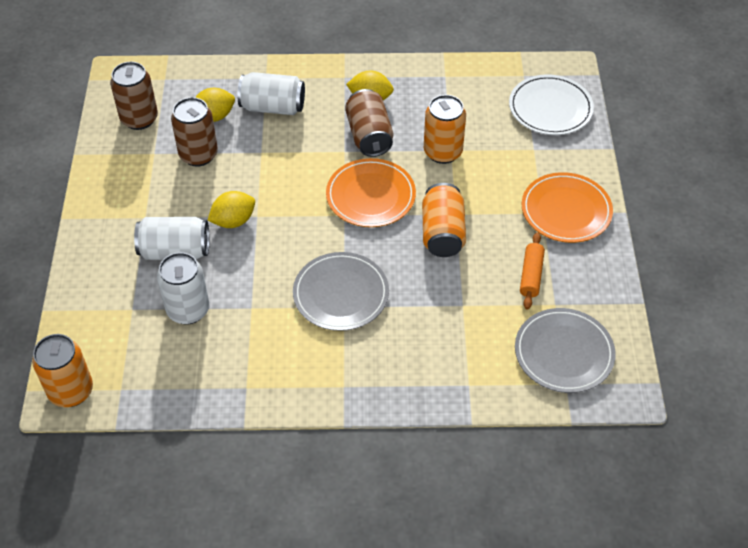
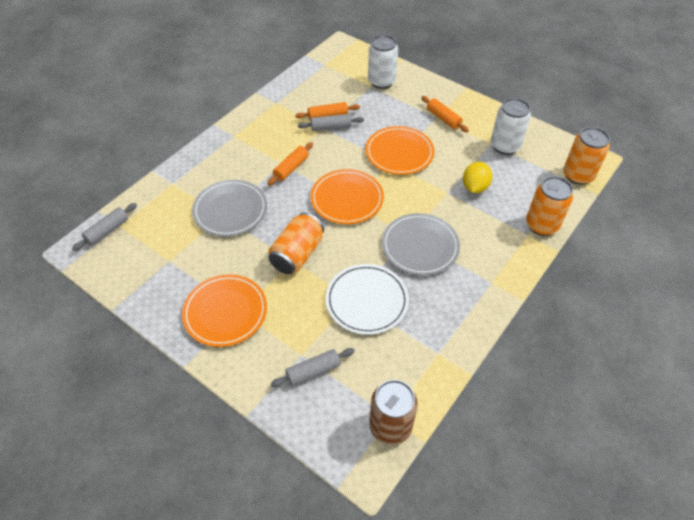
brown can: [110,62,158,130] [171,97,218,167] [345,89,393,157] = 3 -> [369,380,418,445] = 1
grey rolling pin: none = 0 -> [72,203,137,251] [270,348,355,387] [298,114,364,131] = 3
orange plate: [326,158,416,227] [522,172,613,243] = 2 -> [182,274,267,347] [310,169,384,224] [365,126,434,175] = 3
orange rolling pin: [520,232,545,309] = 1 -> [267,142,313,186] [295,102,360,121] [421,96,469,132] = 3
white can: [134,217,210,260] [157,252,210,324] [238,72,305,115] = 3 -> [368,35,398,89] [491,98,531,155] = 2
yellow lemon: [195,88,235,122] [207,191,255,228] [346,71,394,100] = 3 -> [463,162,492,193] = 1

